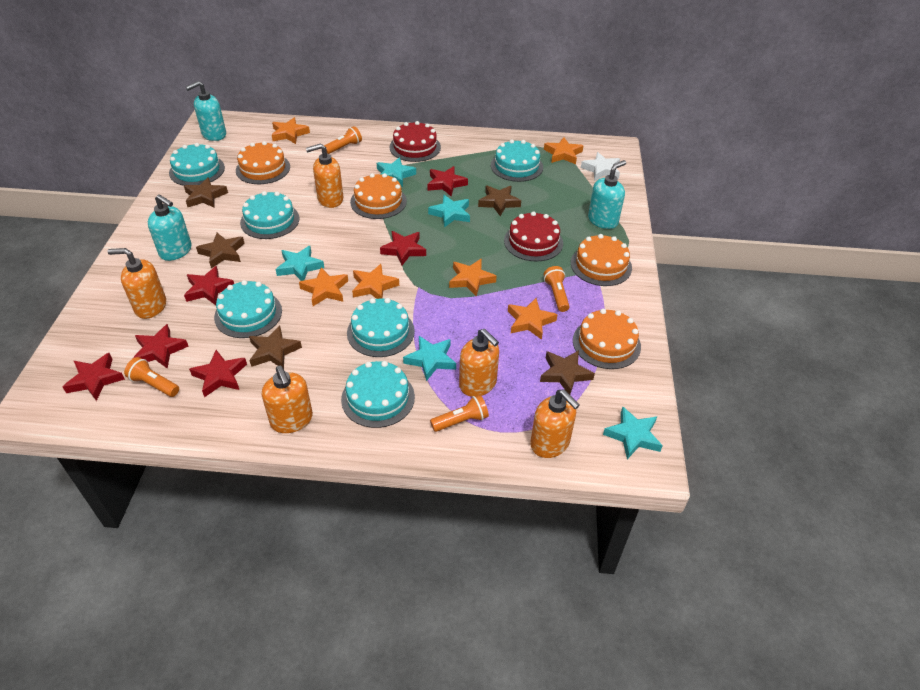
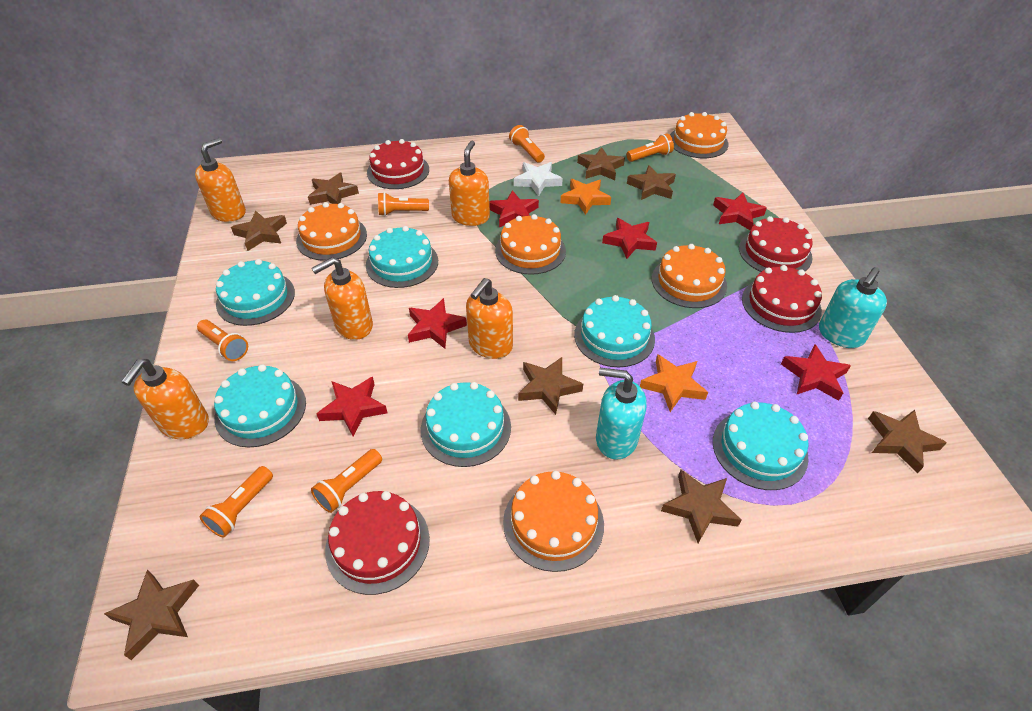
brown star: [184,177,228,208] [196,233,245,269] [249,325,302,369] [478,185,521,216] [540,350,595,395] = 5 -> [104,569,199,660] [231,211,287,251] [308,173,359,205] [518,357,583,415] [577,147,625,180] [627,165,676,200] [661,470,741,543] [868,410,947,474] = 8
orange cake: [236,141,290,184] [350,173,407,219] [571,234,632,286] [573,309,641,369] = 4 -> [296,202,367,261] [495,214,566,275] [503,471,604,572] [652,244,727,308] [670,112,729,158] = 5
orange flashlight: [124,357,179,397] [324,126,362,154] [430,395,489,432] [544,266,570,312] = 4 -> [197,320,248,361] [200,466,273,538] [311,449,382,513] [378,192,429,216] [509,125,545,163] [627,133,674,162] = 6
orange star: [272,117,310,144] [299,267,348,306] [352,264,399,299] [449,259,497,297] [508,298,558,340] [544,137,583,164] = 6 -> [560,179,611,215] [640,354,708,412] = 2
red cake: [389,121,441,162] [504,211,563,262] = 2 -> [325,491,430,595] [367,139,429,189] [739,216,813,272] [742,265,822,333] = 4
turquoise soap dispenser: [148,194,192,261] [186,81,226,141] [588,160,626,229] = 3 -> [596,368,647,460] [819,267,887,348] = 2
turquoise star: [275,246,324,281] [377,157,416,187] [403,336,456,381] [428,195,470,228] [603,406,663,459] = 5 -> none = 0

